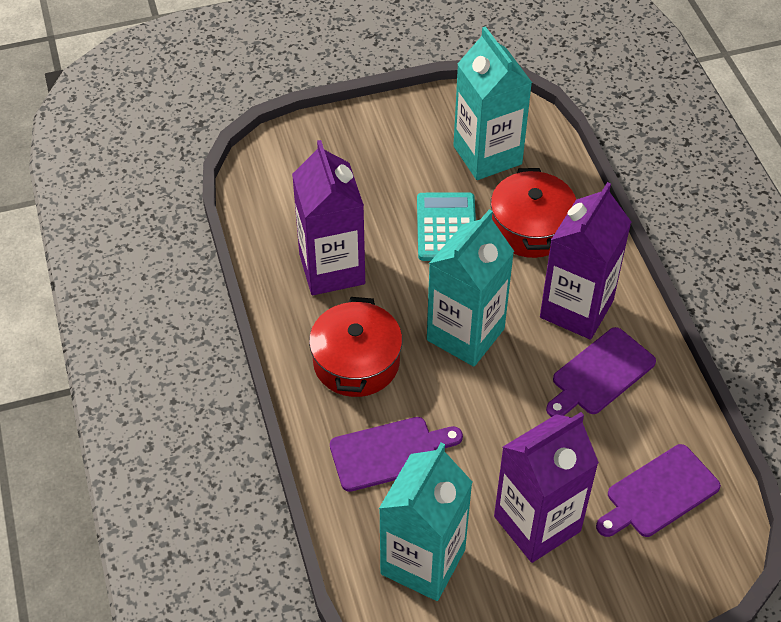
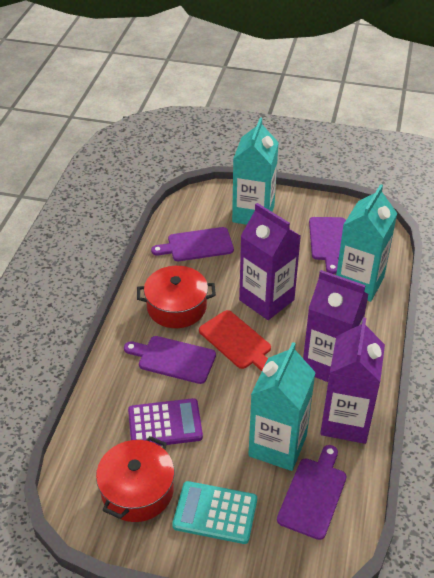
purple calculator: none = 0 -> [128,398,203,446] = 1
purple cutting board: [330,417,463,492] [546,327,656,417] [596,444,721,537] = 3 -> [124,336,216,384] [151,227,234,261] [277,445,347,540] [309,217,346,274] = 4
red cutting board: none = 0 -> [199,310,271,371] = 1

